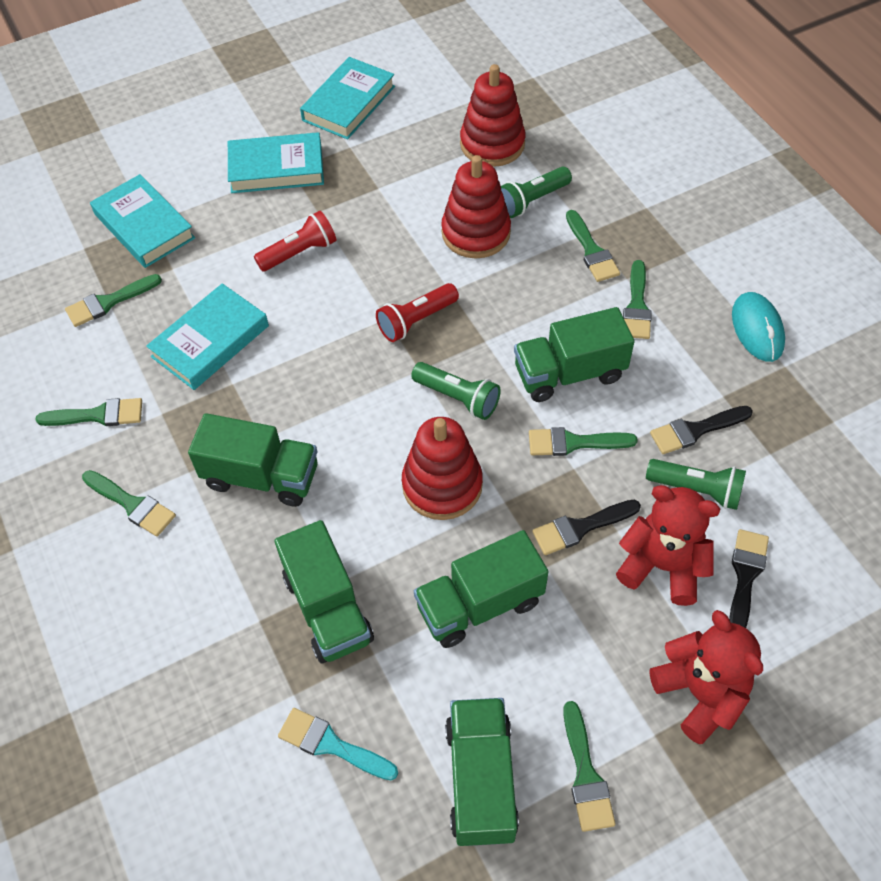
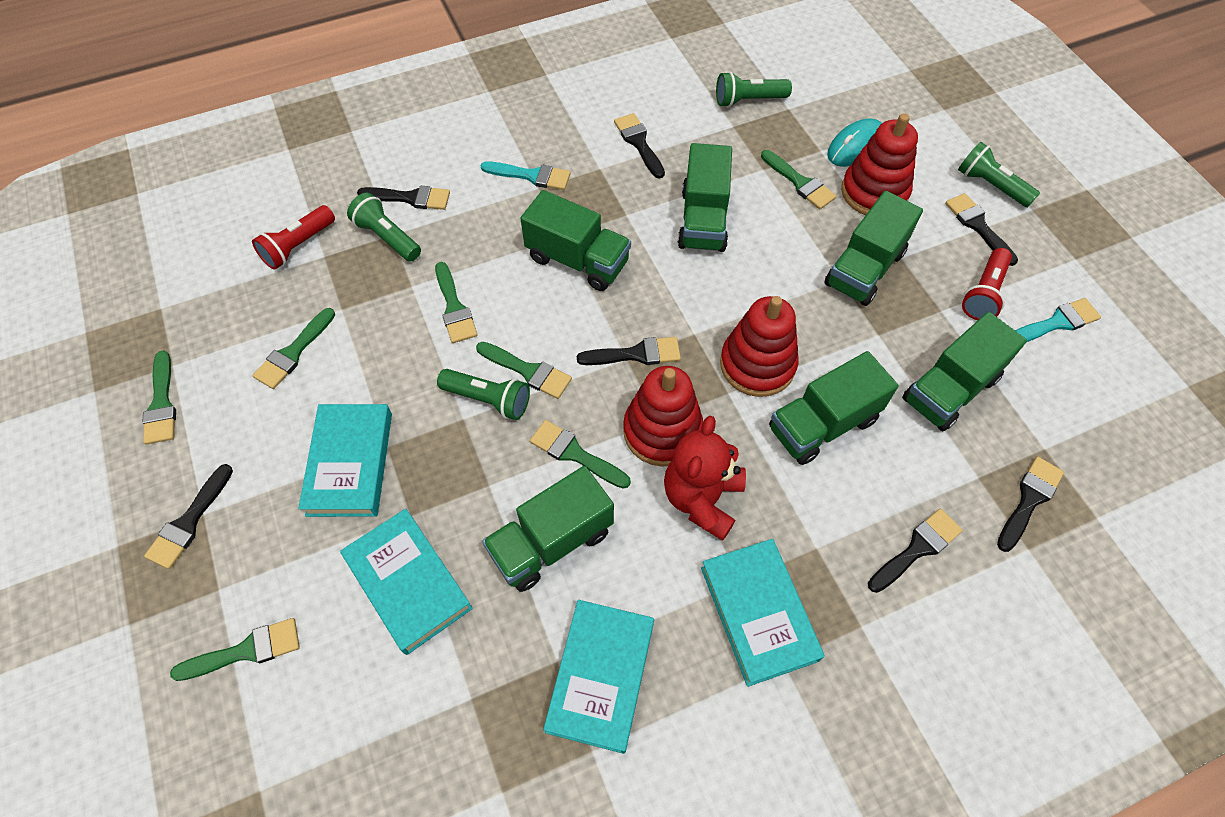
black brush: [532,500,641,555] [650,406,753,454] [729,529,769,628] = 3 -> [144,464,233,569] [357,186,450,210] [577,337,681,365] [614,113,665,179] [868,509,963,593] [945,193,1018,266] [997,456,1064,552] = 7
green flashlight: [411,362,501,420] [501,167,572,218] [646,459,746,510] = 3 -> [347,193,421,262] [437,369,530,420] [716,72,792,107] [958,142,1040,207] = 4
green truck: [188,413,317,507] [275,520,374,663] [414,530,549,648] [445,698,519,846] [514,307,635,402] = 5 -> [482,466,614,592] [520,190,631,291] [678,143,732,252] [769,351,899,465] [824,191,923,306] [902,312,1027,432] = 6
red teddy bear: [616,485,720,606] [649,610,763,744] = 2 -> [664,416,746,541] = 1
turquoise brush: [278,708,398,780] = 1 -> [481,161,571,190] [1015,298,1101,342] = 2

